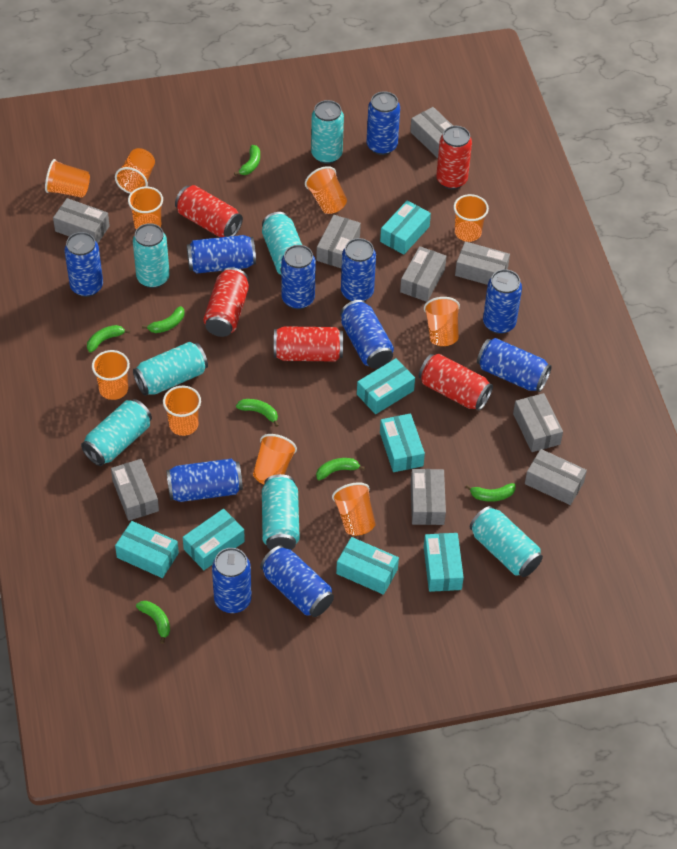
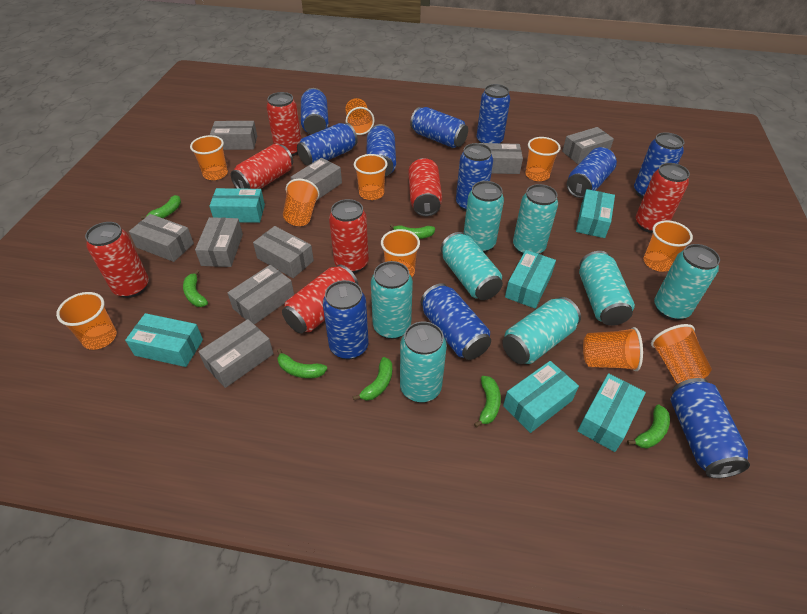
red can: [175,185,243,237] [203,267,249,337] [274,326,343,362] [419,354,493,411] [436,126,472,189] = 5 -> [85,222,149,298] [230,144,293,189] [266,92,301,156] [282,264,358,333] [329,199,369,273] [408,158,442,216] [636,163,690,233] = 7
turquoise box: [115,521,179,578] [183,509,245,570] [336,537,399,595] [357,358,415,414] [380,201,431,255] [380,413,425,472] [424,533,464,592] = 7 -> [125,313,203,367] [209,188,265,223] [503,361,579,433] [505,250,556,309] [576,189,615,238] [577,373,646,452] = 6
turquoise can: [81,399,152,466] [133,223,170,288] [133,342,208,396] [262,212,302,275] [262,474,300,550] [311,100,344,164] [470,506,543,577] = 7 -> [371,261,413,339] [400,322,447,403] [441,232,503,300] [464,181,504,253] [502,297,581,364] [513,184,558,255] [579,251,635,326] [654,244,720,320] = 8

